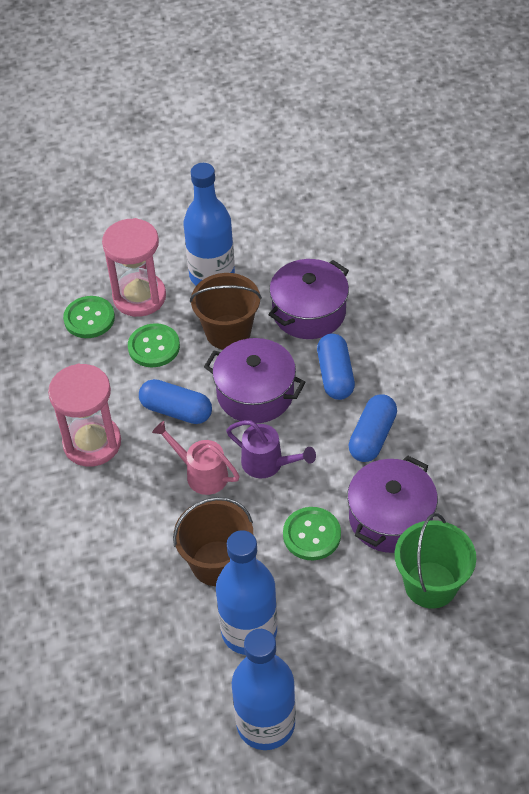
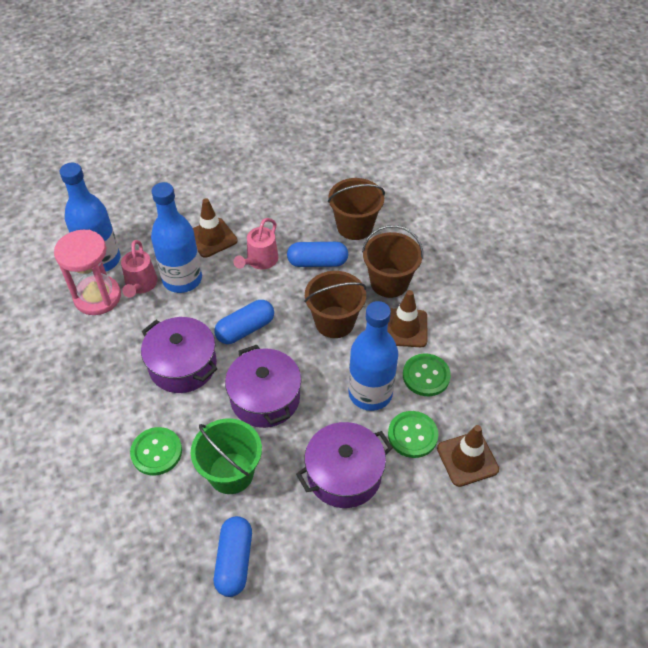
brown bucket: [173,497,253,586] [190,273,262,350] = 2 -> [304,271,367,338] [328,178,385,240] [362,225,423,298] = 3
brown traffic cone: none = 0 -> [193,198,238,258] [387,290,427,347] [437,425,499,487] = 3
pink hourglass: [48,364,121,467] [102,218,166,317] = 2 -> [54,230,121,315] = 1
pink watering can: [152,421,240,495] = 1 -> [121,240,158,298] [233,218,278,269] = 2
purple watering can: [226,420,316,478] = 1 -> none = 0

